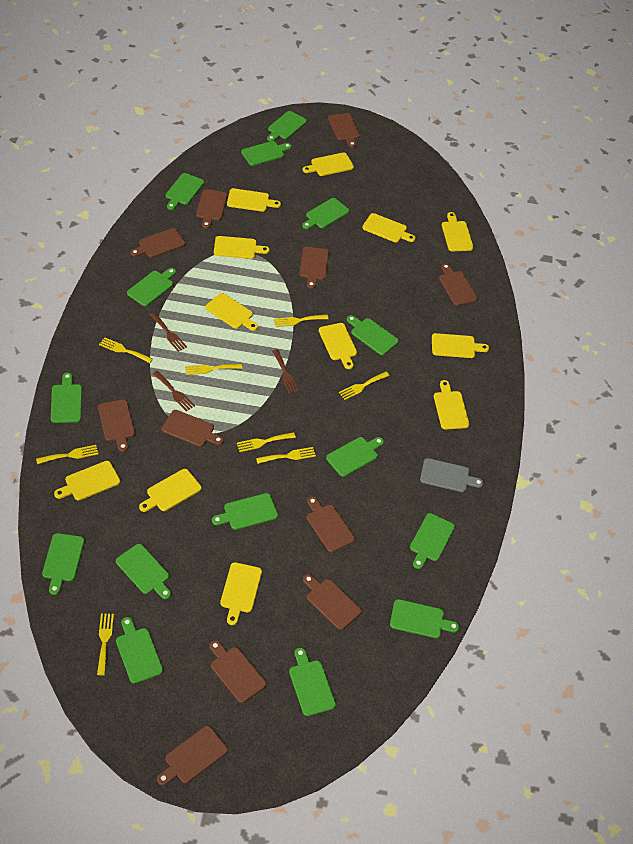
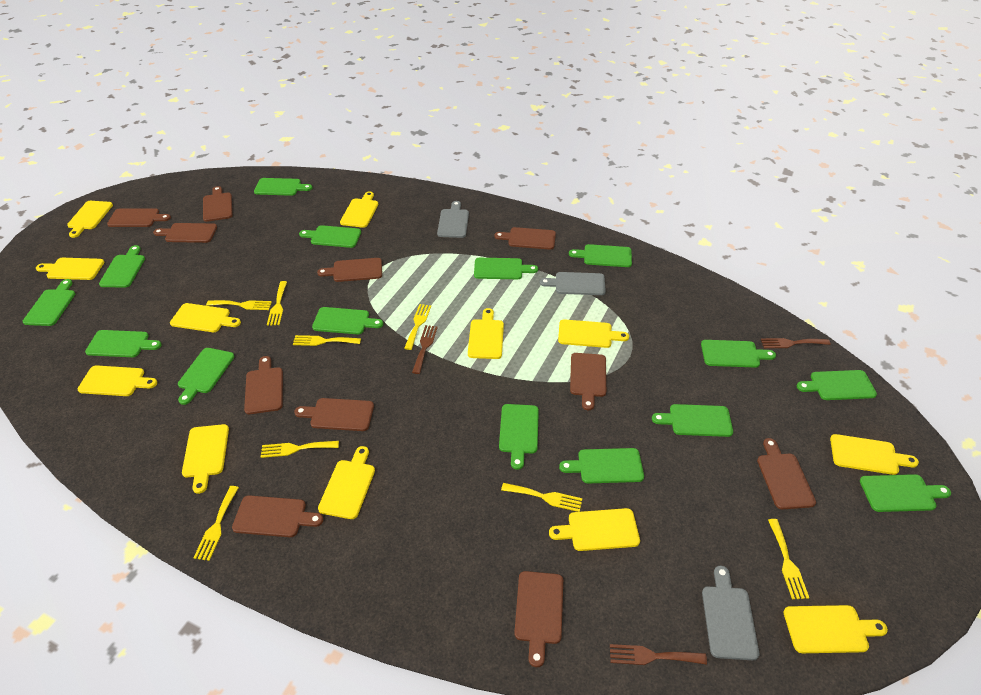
grey cutting board: [420,458,484,492] = 1 -> [437,201,469,238] [540,272,606,295] [702,566,759,660] = 3

